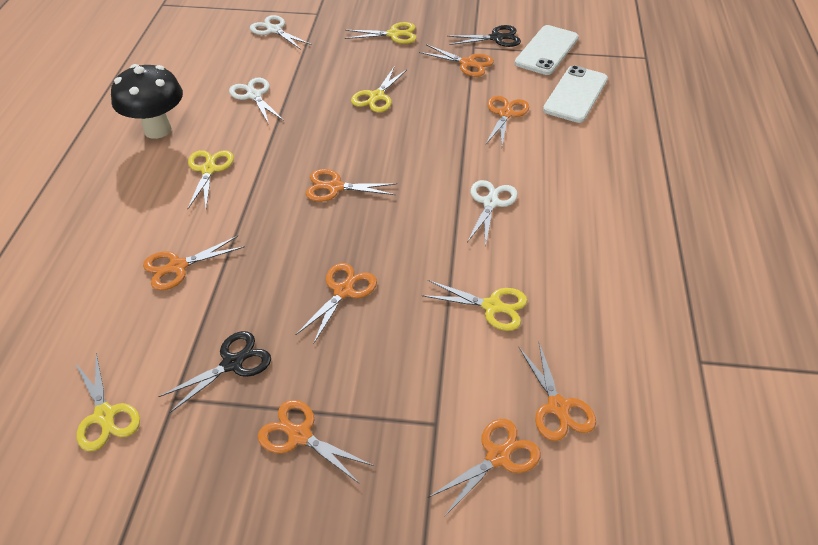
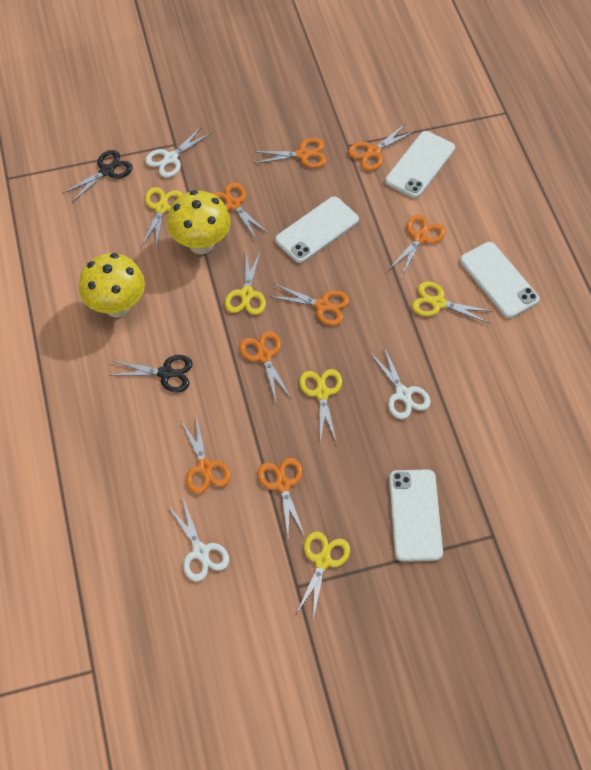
black mushroom: [111,64,183,139] = 1 -> none = 0
white phone: [515,25,579,75] [543,65,608,123] = 2 -> [275,196,359,263] [385,131,455,198] [389,469,443,562] [460,242,540,318] = 4
yellow mushroom: none = 0 -> [79,253,145,317] [167,190,231,254] = 2

